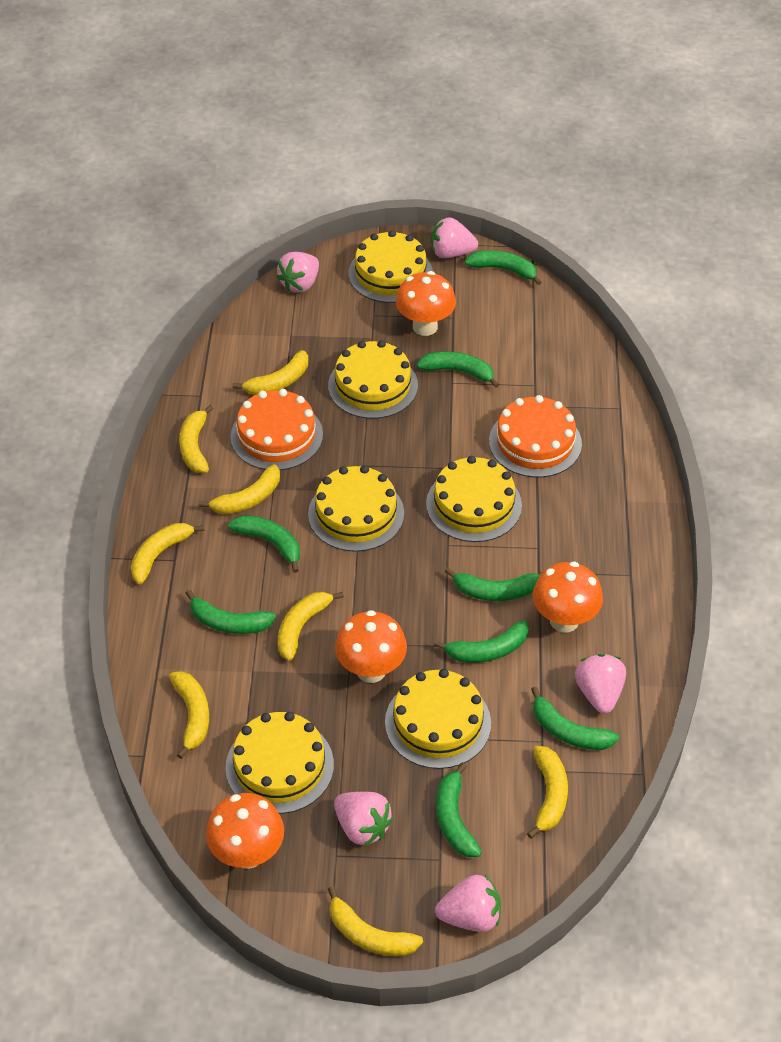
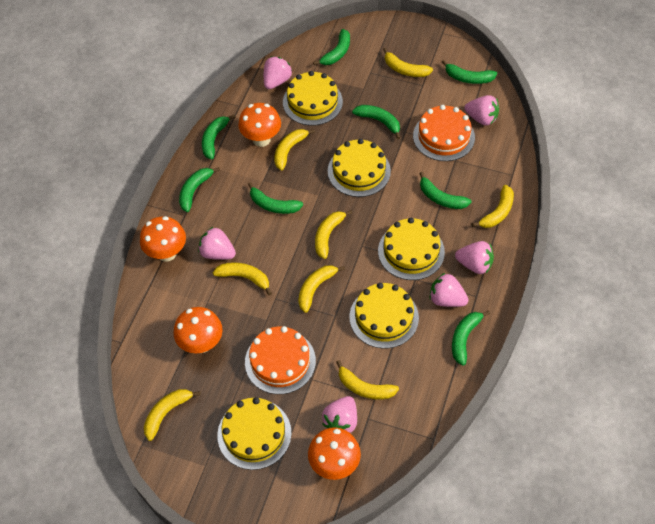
pink strawberry: [276,252,319,293] [334,792,393,847] [431,217,478,258] [435,875,501,932] [575,654,626,714] = 5 -> [198,227,236,260] [264,56,292,89] [322,396,357,433] [429,273,468,307] [455,241,494,274] [464,95,499,125] = 6
yellow cake: [225,712,334,814] [308,465,404,552] [328,340,418,419] [349,230,433,303] [385,669,491,769] [426,456,522,542] = 6 -> [217,397,292,470] [283,71,343,126] [328,139,391,197] [349,283,419,349] [378,218,445,280] = 5

